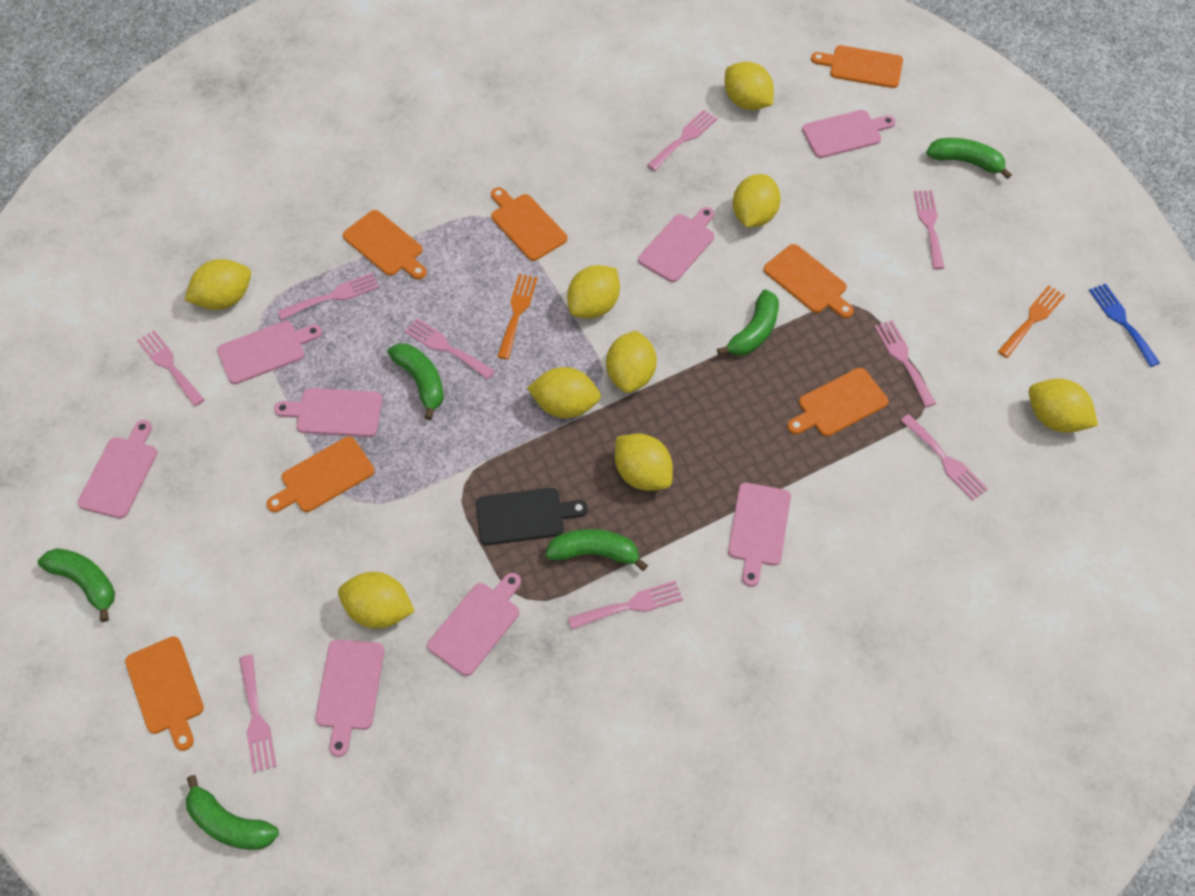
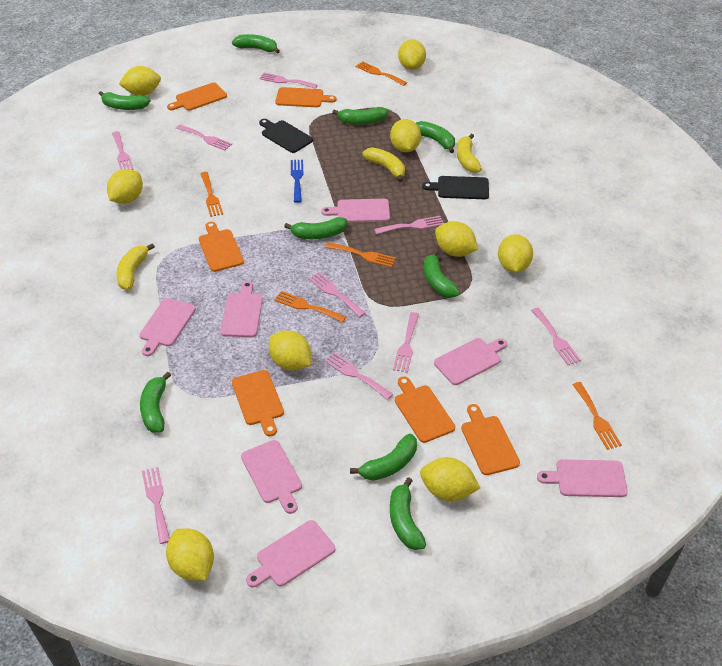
black cutting board: [476,488,588,545] = 1 -> [259,119,313,153] [422,176,489,199] = 2
green banana: [38,548,115,622] [186,775,279,850] [388,343,444,420] [546,529,648,571] [717,290,779,356] [926,138,1012,179] = 6 -> [99,91,151,110] [140,372,171,433] [232,34,280,54] [284,217,347,239] [332,107,388,125] [350,434,417,481] [390,477,426,550] [416,121,455,153] [424,250,460,298] = 9
orange cutting board: [125,636,204,751] [266,436,375,512] [343,210,427,279] [491,187,567,261] [764,244,854,318] [787,368,889,436] [811,45,903,88] = 7 -> [167,83,227,111] [199,222,244,272] [232,370,284,437] [275,87,337,107] [395,376,455,443] [461,404,520,475] = 6
orange fork: [497,274,537,359] [998,285,1065,358] = 2 -> [200,172,223,217] [274,291,346,323] [325,242,396,267] [356,61,407,86] [572,382,622,450] = 5
pink cutting board: [78,420,157,519] [217,321,322,384] [274,388,382,437] [315,639,384,757] [427,573,521,676] [638,207,714,282] [728,483,791,587] [802,110,896,158] = 8 -> [139,298,196,356] [220,281,263,337] [241,440,302,514] [246,520,335,587] [321,199,390,223] [434,338,507,385] [537,459,628,497] = 7
yellow banana: none = 0 -> [117,243,155,290] [362,147,405,182] [457,134,482,173] = 3

